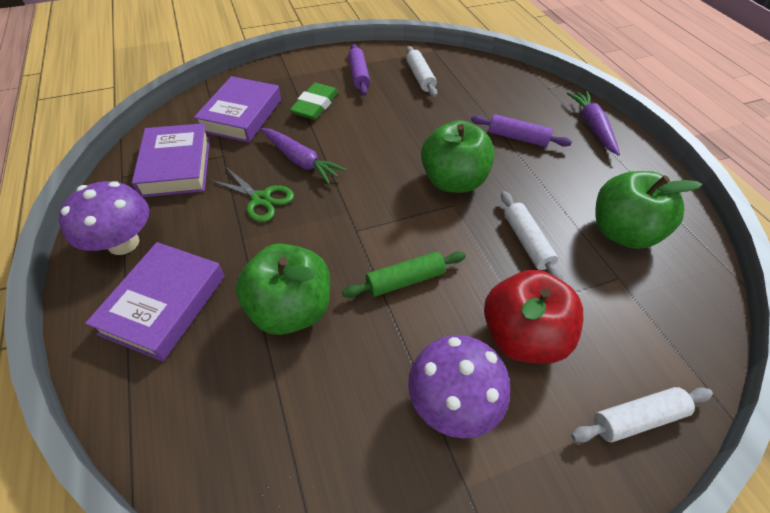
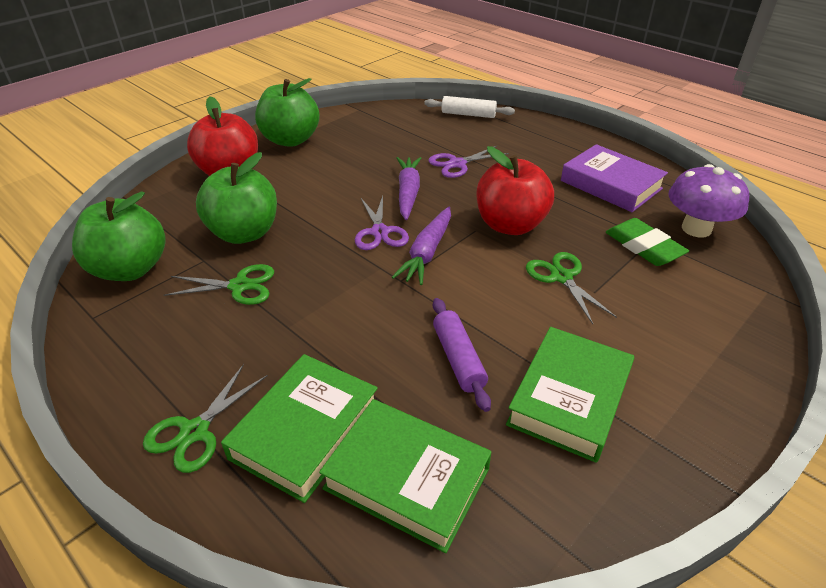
green book: none = 0 -> [221,354,378,503] [319,399,492,553] [506,327,634,463] = 3
green rolling pin: [342,251,466,298] = 1 -> none = 0
green scissors: [210,166,294,222] = 1 -> [143,364,268,473] [164,264,274,305] [526,252,617,324] = 3
purple book: [85,242,225,362] [132,123,210,197] [194,76,281,143] = 3 -> [561,144,668,212] = 1
purple mushroom: [59,181,149,255] [408,335,510,438] = 2 -> [669,164,749,237] = 1
purple rolling pin: [348,44,370,96] [471,114,572,147] = 2 -> [433,298,491,412] = 1
purple scissors: none = 0 -> [355,196,409,250] [429,146,509,178] = 2
red apple: [484,270,583,364] = 1 -> [187,96,258,176] [476,146,554,235] = 2
white rolling pin: [406,46,437,97] [501,191,564,281] [571,387,713,442] = 3 -> [424,96,515,118] = 1

